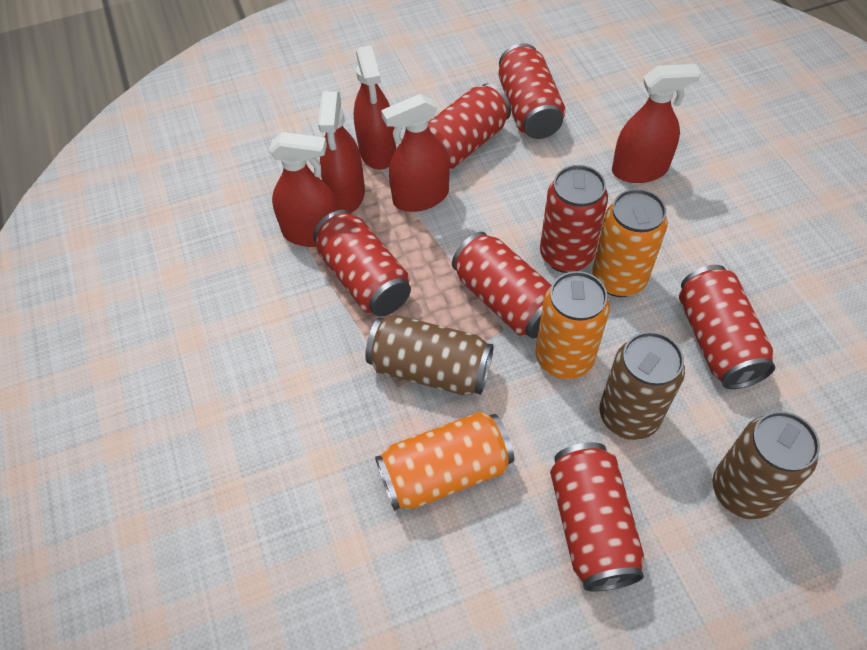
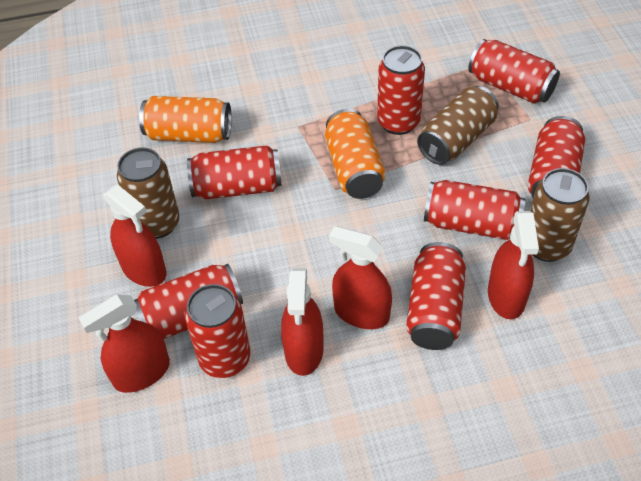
orange can: [375,412,514,511] [536,271,610,379] [592,189,668,297] = 3 -> [139,96,232,143] [325,109,386,199] = 2
red can: [313,210,411,316] [428,83,511,170] [452,232,552,338] [499,43,566,139] [540,165,608,273] [550,442,644,592] [679,265,775,389] = 7 -> [134,264,243,339] [185,284,251,378] [187,145,282,199] [377,45,425,135] [406,242,466,350] [424,180,526,240] [468,39,560,104] [528,116,585,198] = 8

